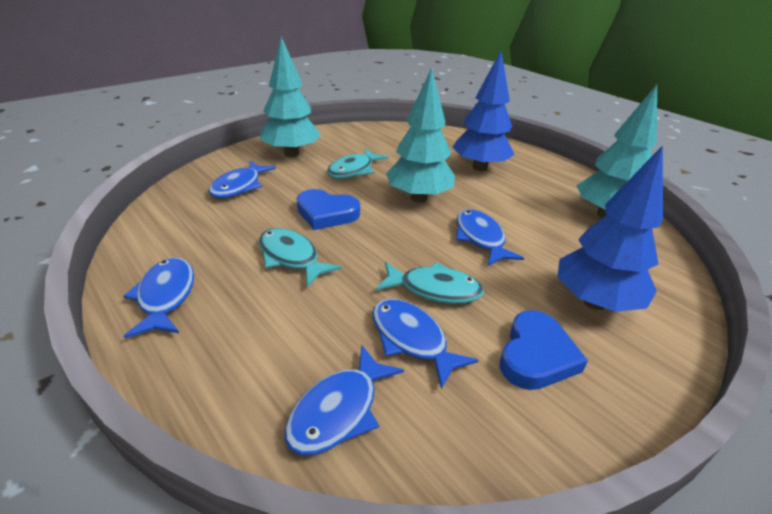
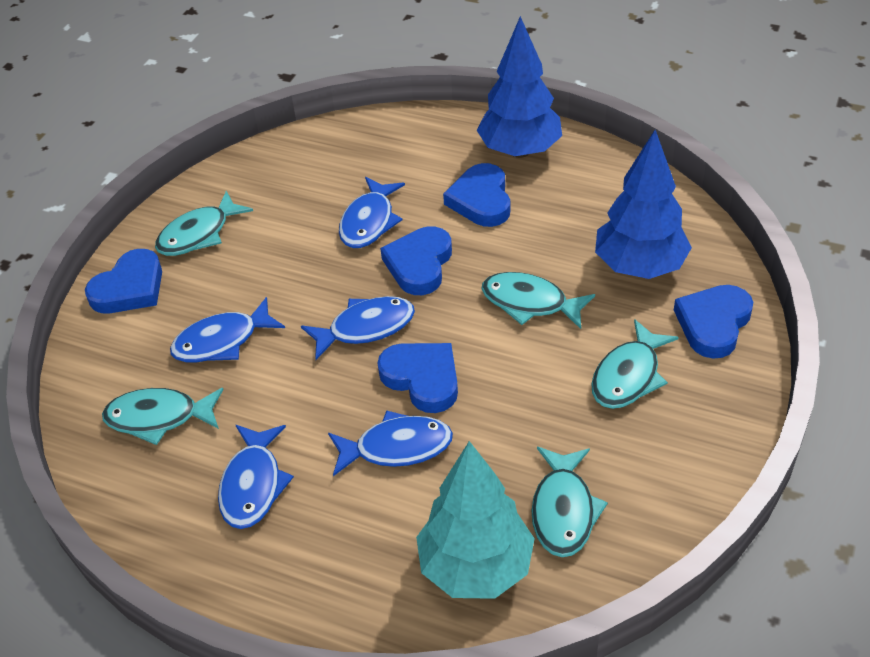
blue heart: [296,189,360,230] [500,310,588,390] = 2 -> [85,249,162,314] [377,343,458,413] [380,226,452,295] [443,163,510,227] [674,285,753,358] = 5
turquoise fish: [259,228,341,287] [327,149,388,179] [376,262,484,304] = 3 -> [102,388,223,445] [155,191,253,256] [482,272,595,329] [531,447,608,557] [591,319,679,409] = 5
turquoise tree: [260,36,321,157] [386,68,455,202] [577,85,657,218] = 3 -> [416,441,535,599] = 1

